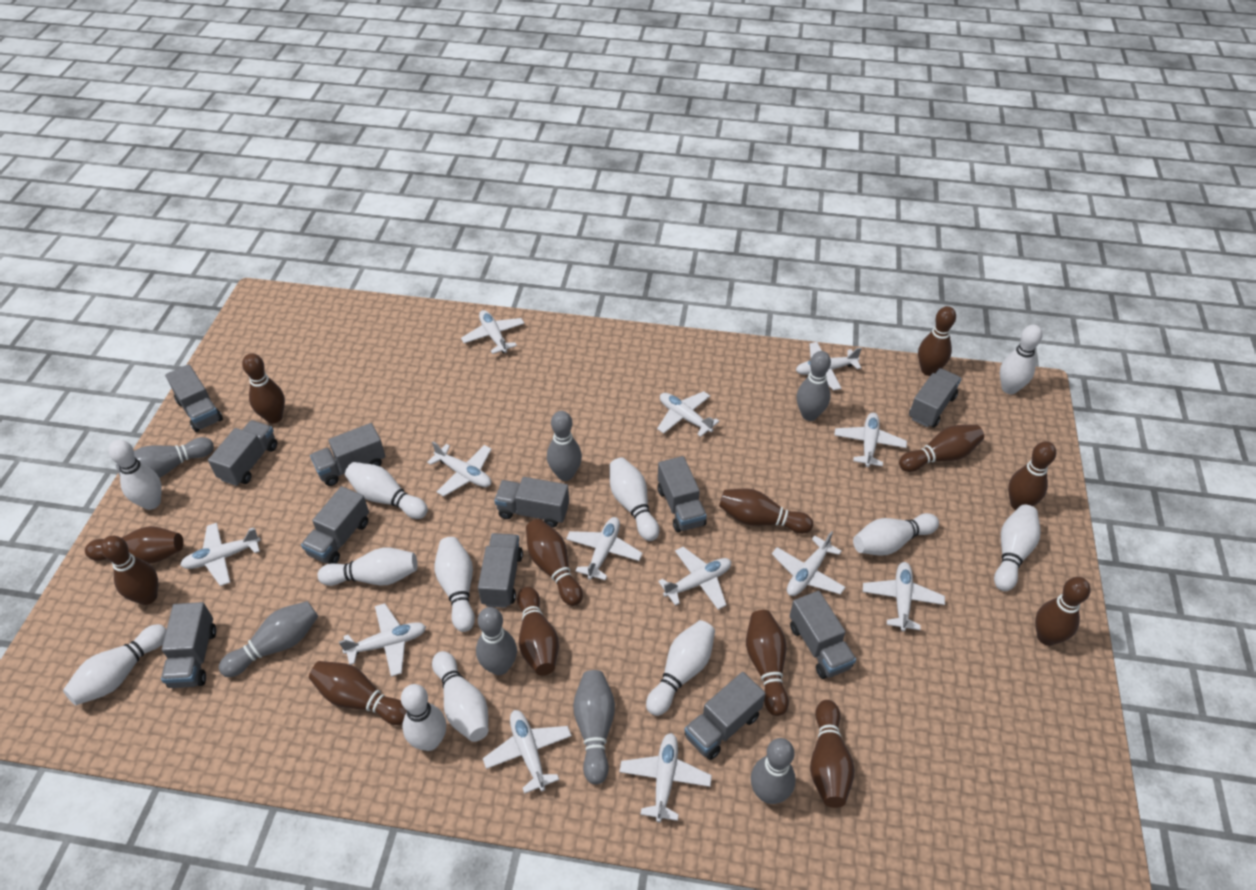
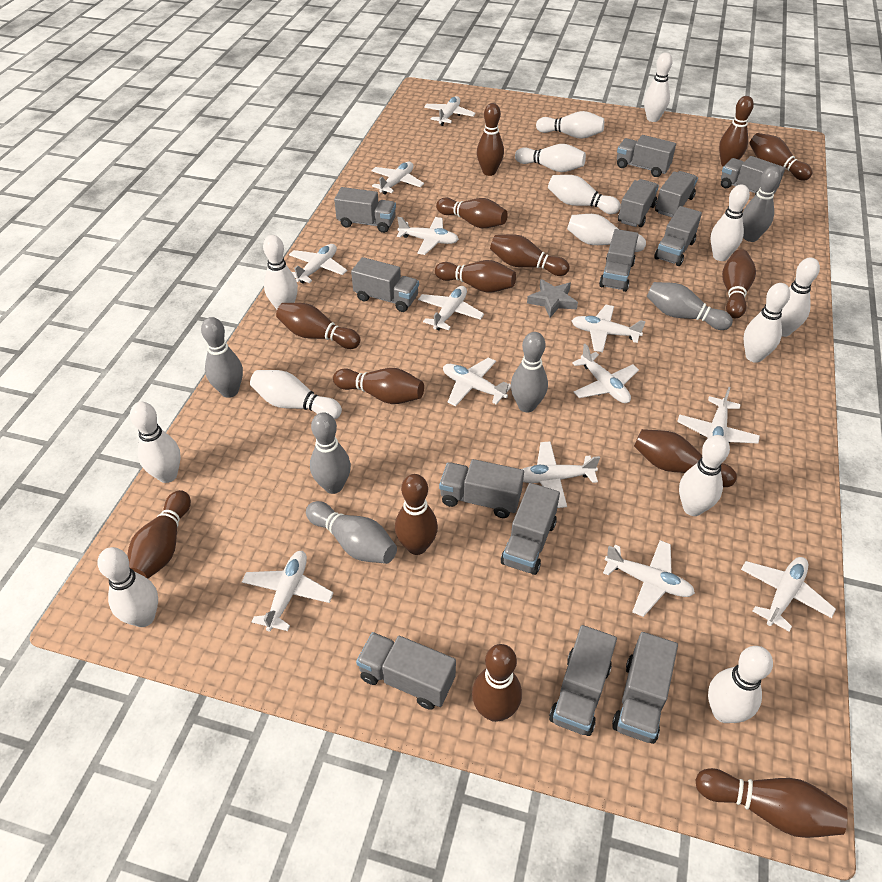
brown bowling pin: [85,526,184,563] [101,536,158,605] [242,353,285,423] [309,661,407,725] [517,587,559,676] [526,519,583,606] [719,489,813,534] [746,610,789,716] [810,700,855,808] [899,425,984,472] [918,306,956,376] [1008,441,1056,510] [1035,577,1091,646] = 13 -> [127,490,191,579] [276,303,361,349] [333,368,424,404] [395,474,438,555] [435,260,516,293] [436,198,508,228] [472,644,522,722] [477,103,504,176] [490,234,570,276] [634,429,737,487] [695,768,848,838] [719,96,754,167] [722,249,756,318] [749,133,812,181] = 14
grey bowling pin: [116,437,214,478] [219,601,318,677] [476,607,517,675] [547,411,582,481] [573,670,615,784] [751,738,796,804] [797,351,831,421] = 7 -> [201,317,243,398] [306,501,397,564] [310,412,351,494] [511,332,548,412] [647,282,733,330] [742,166,781,242] = 6
grey star: none = 0 -> [527,279,578,318] = 1
grey truck: [161,602,216,688] [165,364,223,432] [208,420,277,486] [301,486,369,564] [310,423,385,486] [478,533,523,608] [494,477,569,528] [658,456,707,532] [684,672,766,760] [790,591,856,679] [909,368,961,427] = 11 -> [334,187,396,233] [351,257,419,312] [356,632,456,710] [439,459,524,518] [501,483,560,575] [549,625,617,736] [599,229,639,292] [612,632,678,744] [617,135,676,177] [618,179,659,227] [654,206,702,266] [655,171,698,217] [721,156,785,195] = 13
white bowling pin: [63,624,166,705] [109,440,162,510] [318,547,417,586] [345,462,428,519] [401,684,446,751] [432,651,488,742] [434,537,475,632] [610,457,659,541] [646,620,715,716] [853,513,939,556] [994,505,1041,591] [1000,325,1043,394] = 12 -> [97,547,158,627] [130,402,181,483] [250,370,342,419] [263,235,298,309] [515,144,586,172] [536,111,604,139] [548,175,621,214] [567,214,646,252] [644,52,673,122] [679,435,730,516] [708,646,773,723] [711,184,750,261] [744,283,790,363] [781,257,820,337] = 14

